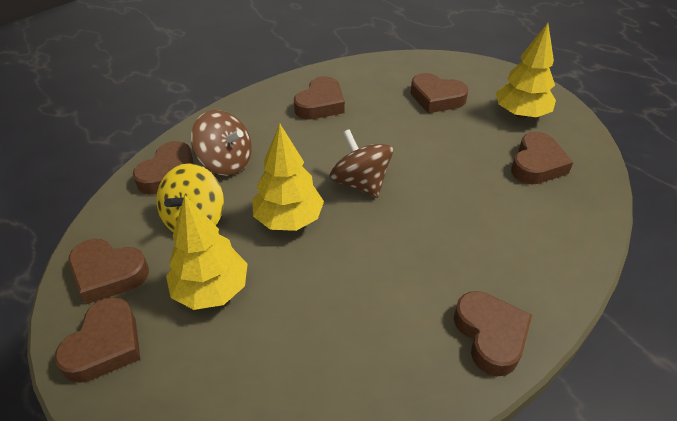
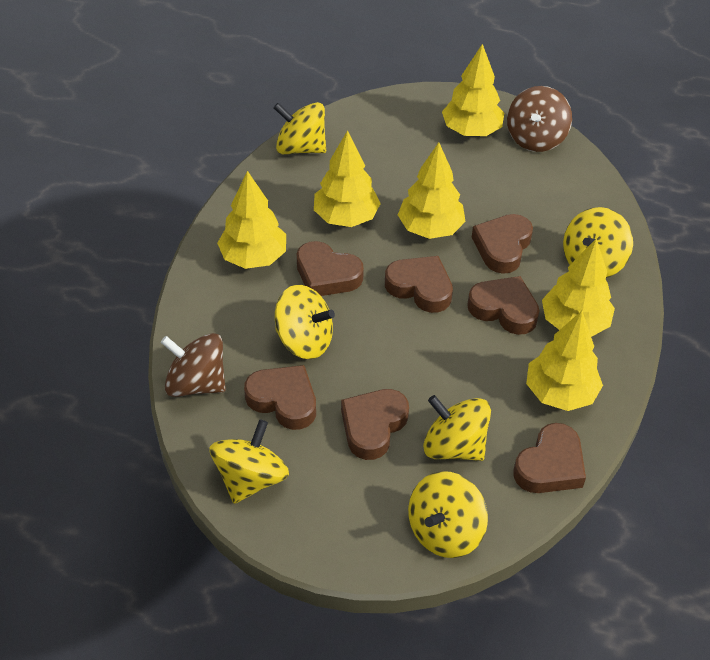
yellow spinning top: [156,163,224,233] = 1 -> [209,419,289,504] [274,102,326,154] [275,285,335,359] [408,471,488,558] [423,395,491,461] [563,207,633,278] = 6
yellow tree: [166,195,248,310] [253,124,324,231] [496,23,556,118] = 3 -> [217,171,286,269] [314,130,381,227] [398,142,466,239] [442,44,504,136] [526,311,603,411] [542,238,615,337] = 6

